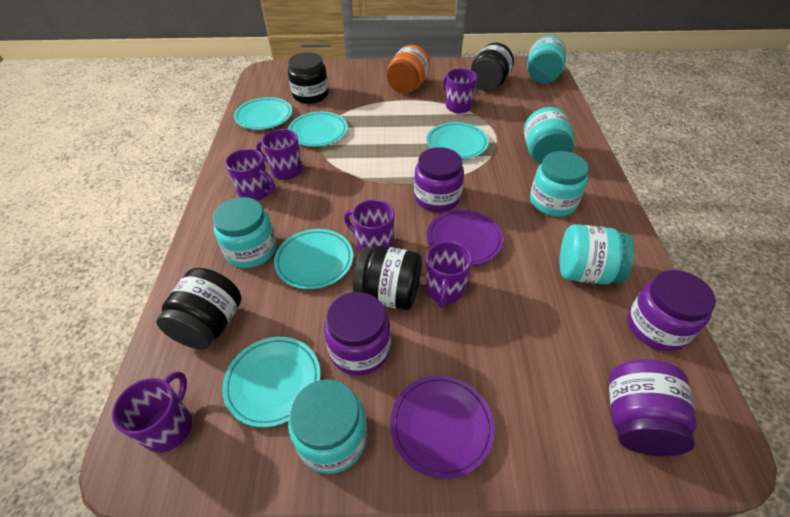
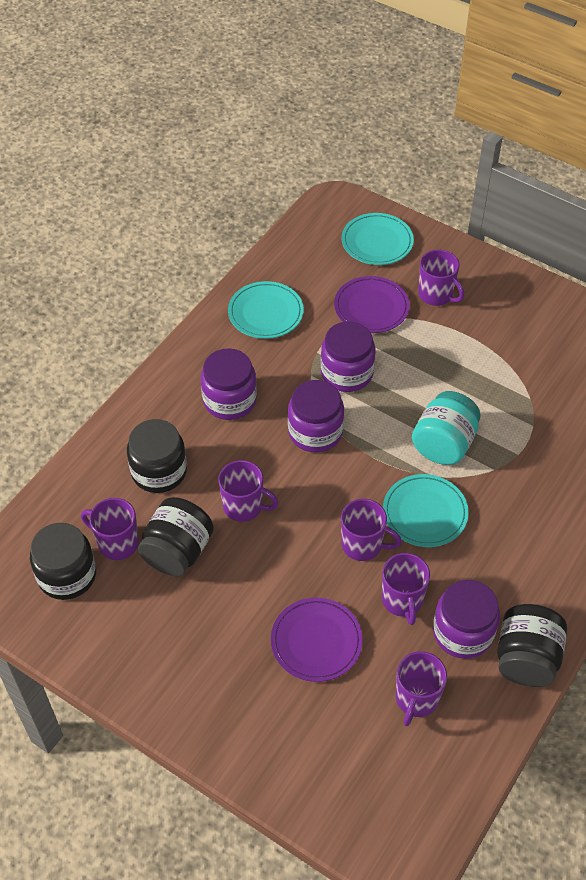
orange jar: [387,45,430,94] = 1 -> none = 0
turquoise jar: [213,197,276,268] [288,379,367,474] [524,107,574,164] [527,36,566,84] [530,151,589,216] [560,224,634,284] = 6 -> [412,391,481,465] = 1
turquoise plate: [222,337,321,427] [234,97,292,130] [274,229,353,289] [288,112,348,147] [427,122,489,159] = 5 -> [228,281,304,339] [342,213,414,265] [383,474,469,547] = 3

